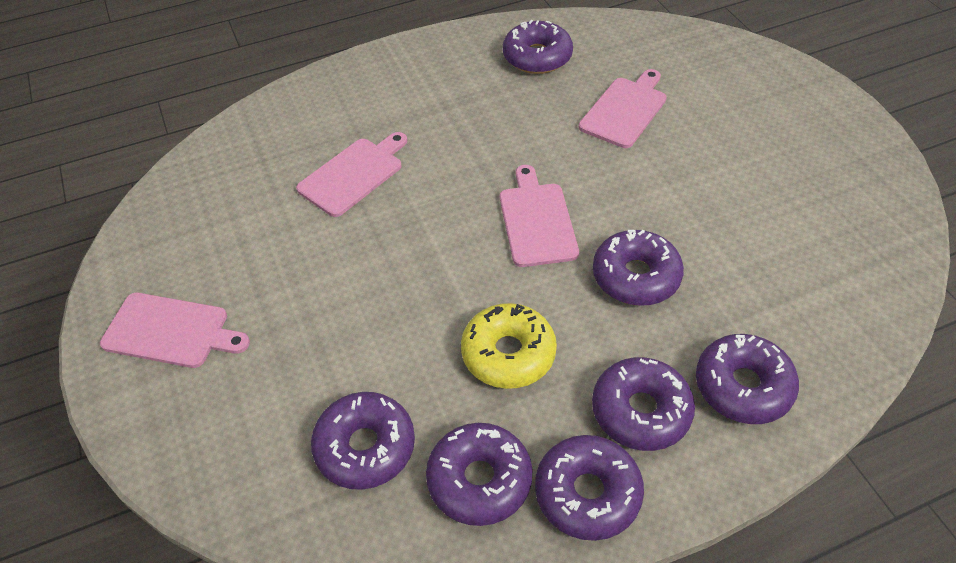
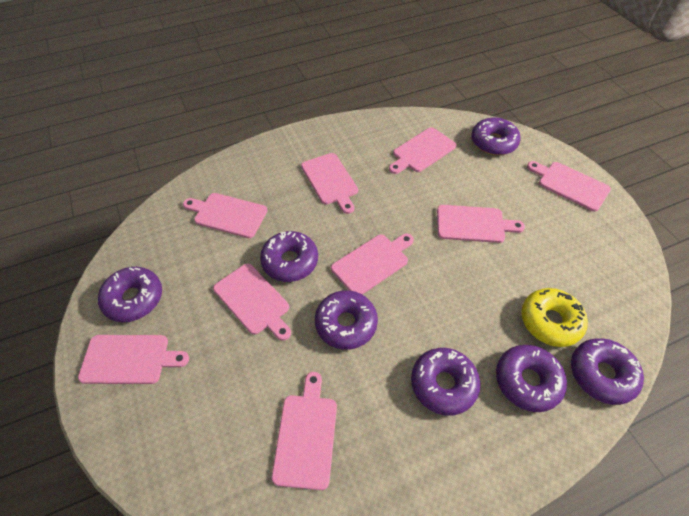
pink cutting board: [100,293,250,368] [296,132,407,217] [500,165,579,267] [579,69,667,148] = 4 -> [78,335,189,384] [183,193,267,238] [213,263,291,341] [272,372,337,490] [301,153,358,214] [331,234,414,295] [389,127,456,174] [437,205,525,243] [527,161,611,212] = 9

